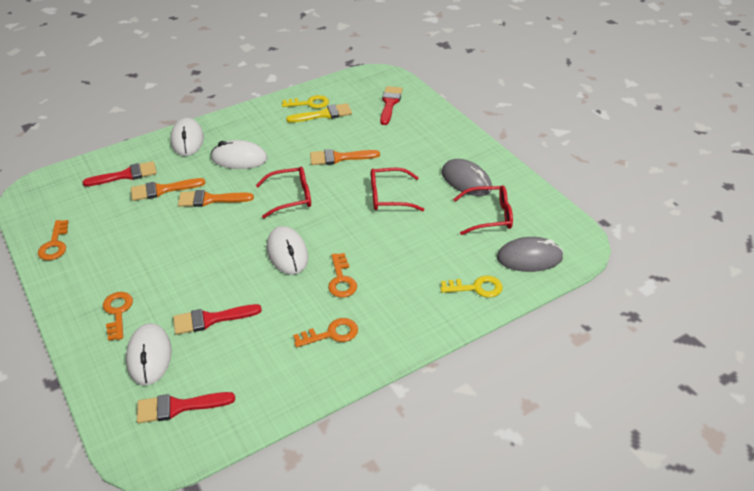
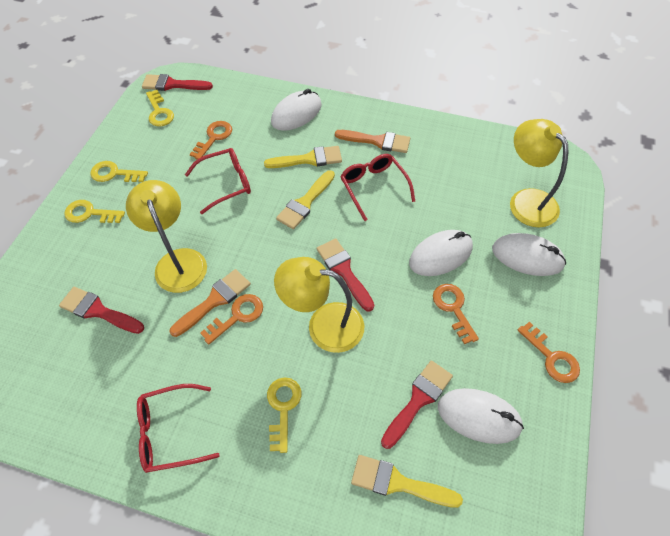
grey mouse: [442,159,492,196] [497,237,563,272] = 2 -> none = 0
orange brush: [131,178,205,201] [178,190,254,207] [310,149,380,165] = 3 -> [170,269,251,337] [335,130,410,153] = 2
yellow brush: [286,103,352,123] = 1 -> [264,146,342,168] [276,170,335,229] [351,455,463,508] = 3
yellow key: [282,95,329,109] [441,275,503,298] = 2 -> [64,200,125,223] [90,161,148,182] [146,90,174,126] [267,377,301,453] = 4
yellow lamp: none = 0 -> [126,180,207,293] [274,257,364,353] [510,119,568,227] = 3

